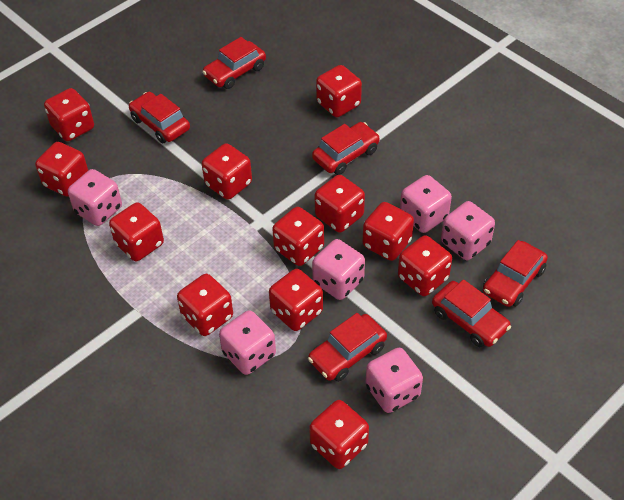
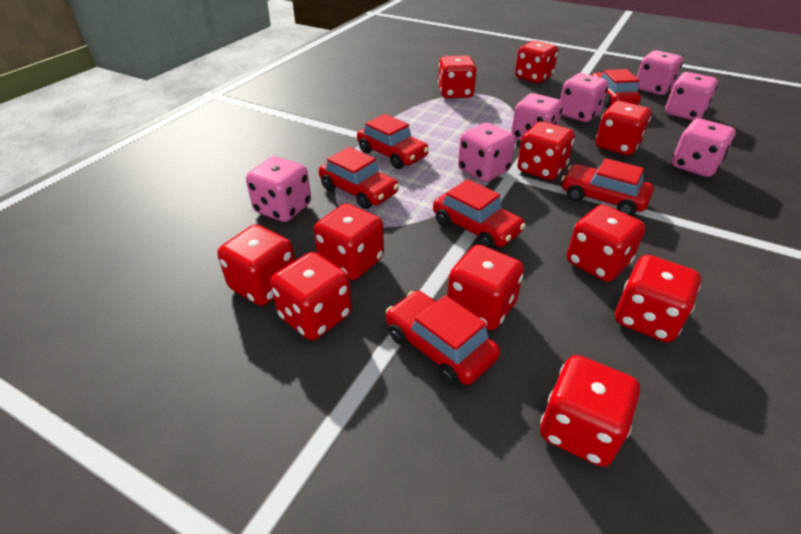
pink dice: [68,169,122,226] [219,310,276,375] [312,239,365,300] [366,348,423,413] [400,175,452,233] [441,201,495,260] = 6 -> [246,157,311,222] [458,123,515,182] [511,93,563,141] [560,73,609,122] [636,50,683,95] [665,72,718,120] [672,119,736,177] = 7
red dice: [35,142,88,197] [44,88,94,141] [109,202,164,261] [177,274,233,336] [202,143,252,200] [269,269,323,331] [272,207,324,266] [309,400,369,469] [315,175,365,233] [316,65,362,117] [363,202,414,261] [398,235,452,296] = 12 -> [217,225,295,306] [270,252,352,340] [314,203,384,280] [438,55,477,98] [447,245,524,330] [515,40,558,83] [517,121,575,180] [540,355,640,467] [567,204,645,282] [596,101,651,155] [615,255,701,342] = 11

